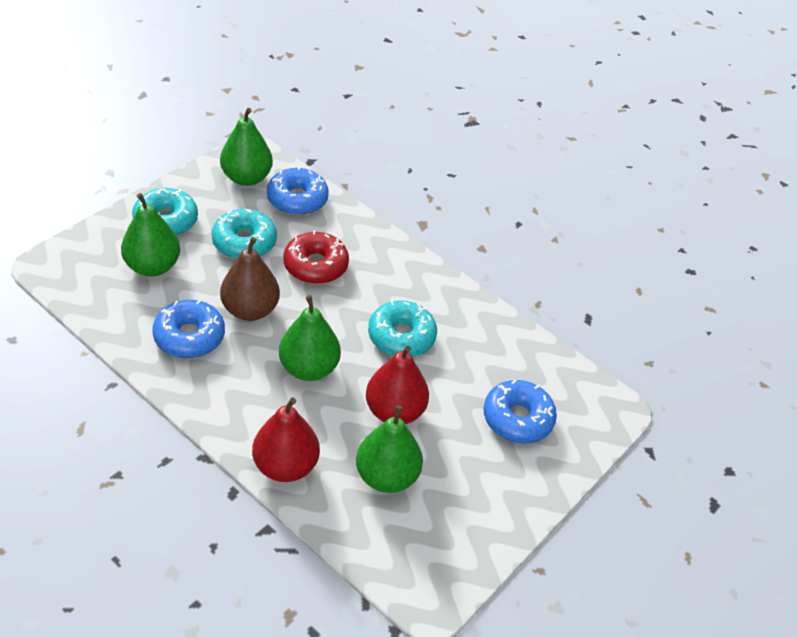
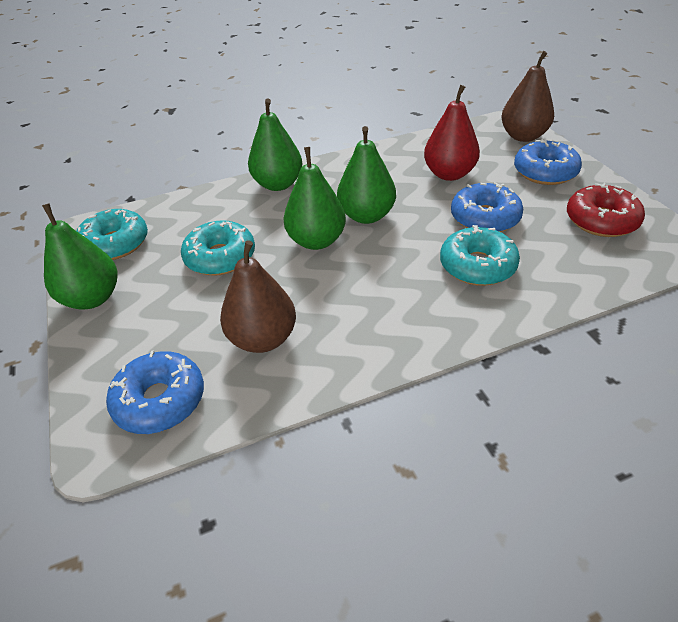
brown pear: [220,237,280,321] = 1 -> [220,240,296,353] [502,51,554,142] = 2
red pear: [252,397,320,482] [366,346,429,424] = 2 -> [424,85,480,181] = 1

